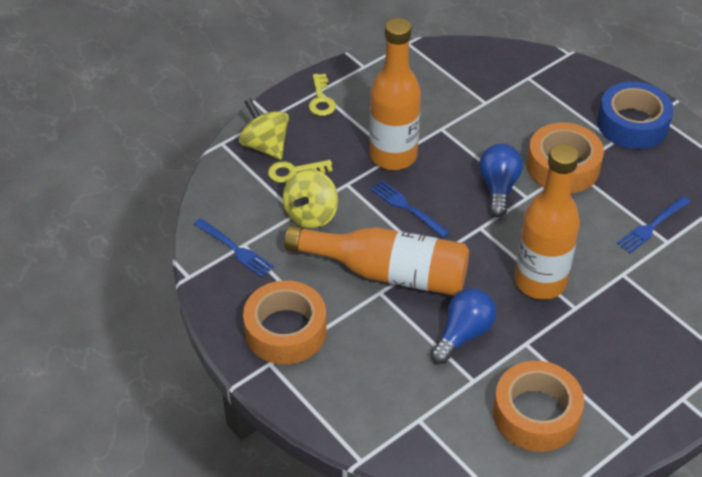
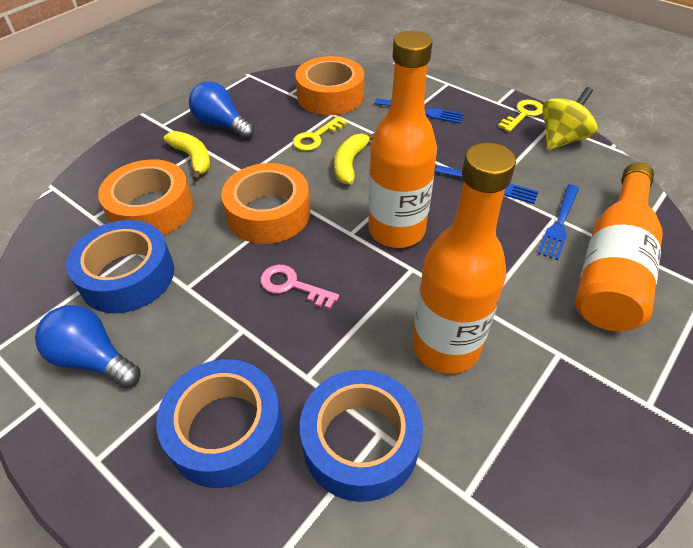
blue tape: [597,82,673,149] = 1 -> [66,220,174,313] [156,359,283,488] [300,370,423,502] = 3
pink key: none = 0 -> [260,265,339,309] = 1
yellow banana: none = 0 -> [164,131,210,181] [334,133,375,185] = 2
yellow spinning top: [239,98,289,160] [283,169,338,228] = 2 -> [542,87,597,150] = 1

